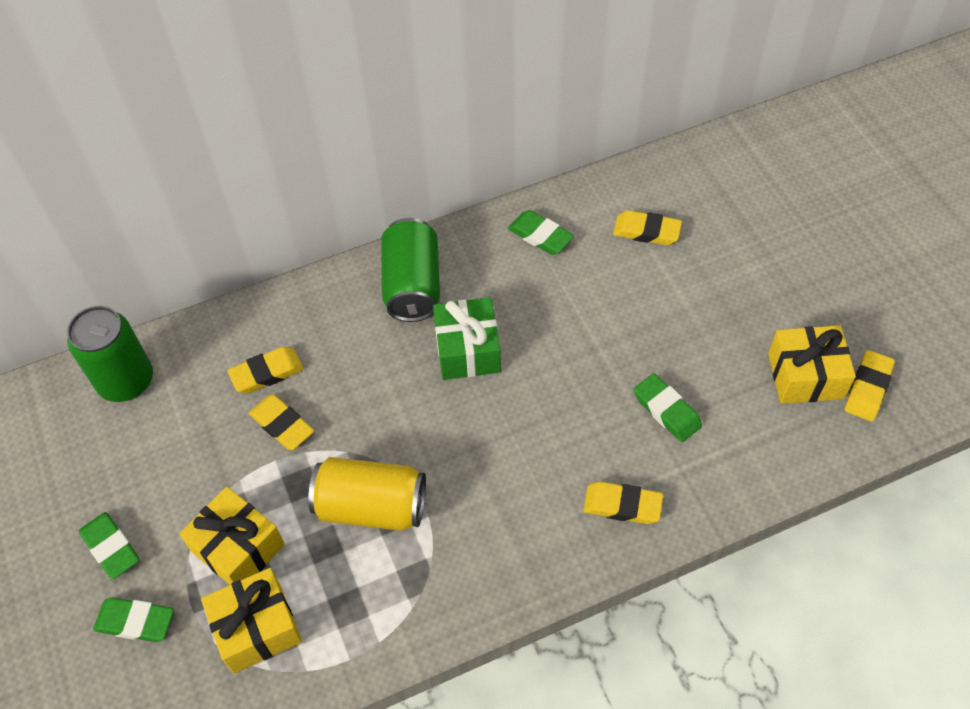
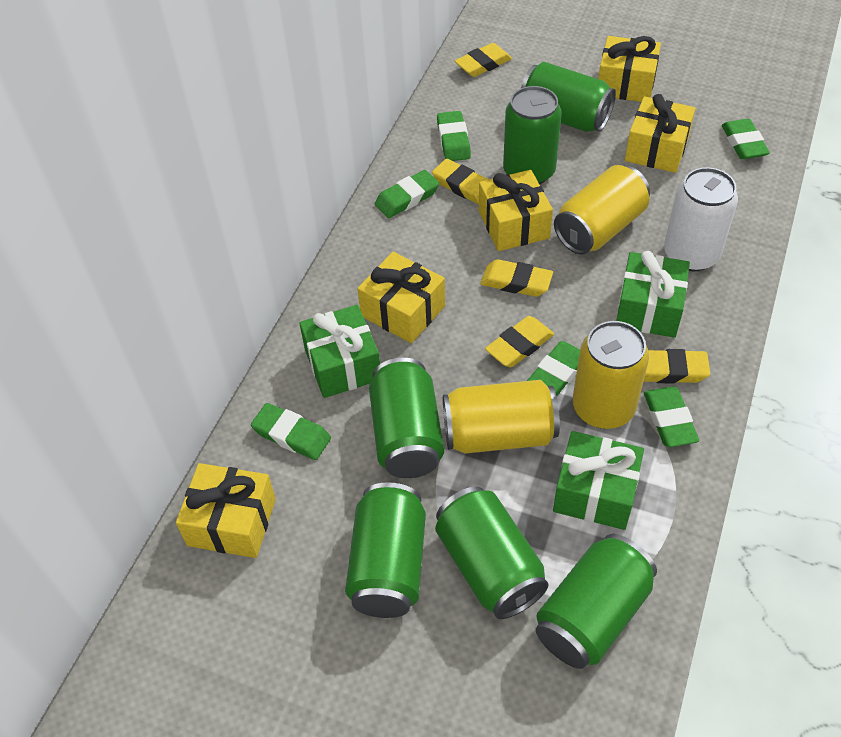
green can: [67,306,153,402] [381,218,440,322] = 2 -> [345,482,426,618] [369,358,444,478] [435,486,549,619] [503,86,562,184] [521,62,616,132] [536,534,657,669] = 6
green eraser: [79,512,140,580] [93,597,174,642] [508,210,574,255] [634,373,702,442] = 4 -> [251,403,331,460] [375,170,439,218] [437,111,471,161] [527,341,580,396] [644,387,699,447] [722,119,770,159] = 6
green gift: [433,297,501,380] = 1 -> [299,305,380,398] [553,431,644,530] [616,251,690,338] = 3
white can: none = 0 -> [664,167,738,271] = 1
yellow can: [308,457,426,531] = 1 -> [443,380,560,454] [554,165,650,255] [573,321,649,429] = 3
yellow gift: [179,487,285,585] [201,568,302,673] [768,325,856,404] = 3 -> [176,463,276,558] [357,252,445,343] [479,170,553,251] [598,36,661,102] [625,94,696,173] = 5

